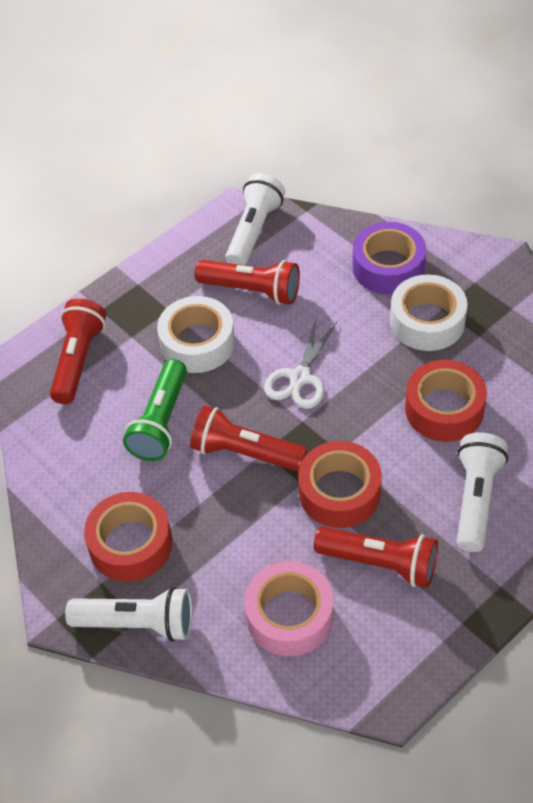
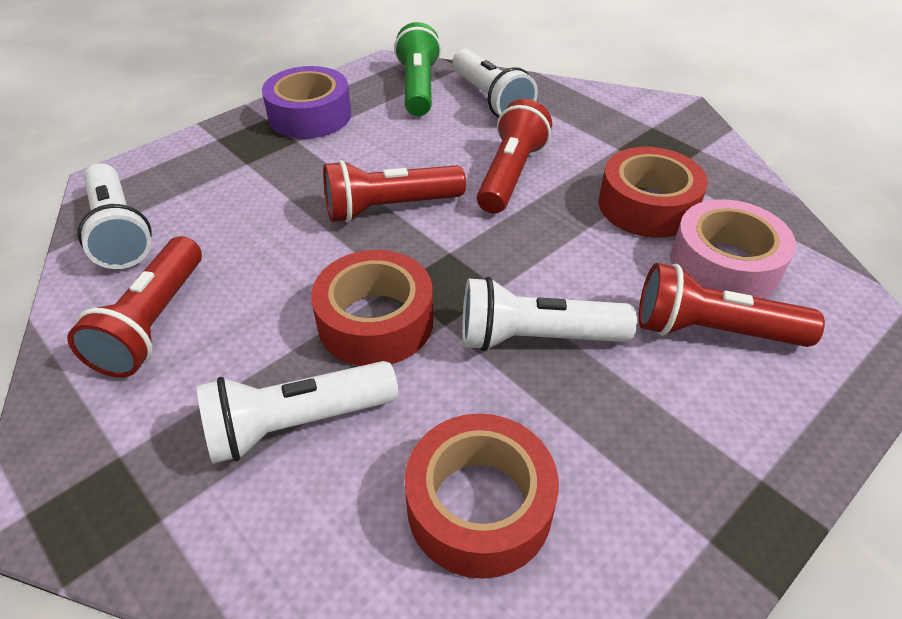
white flashlight: [65,587,192,642] [225,173,285,265] [457,433,508,552] = 3 -> [78,163,152,269] [197,361,398,464] [452,49,538,117] [462,277,637,351] = 4
white scissors: [264,317,338,409] = 1 -> none = 0
white tape: [157,296,235,373] [390,275,467,351] = 2 -> none = 0

